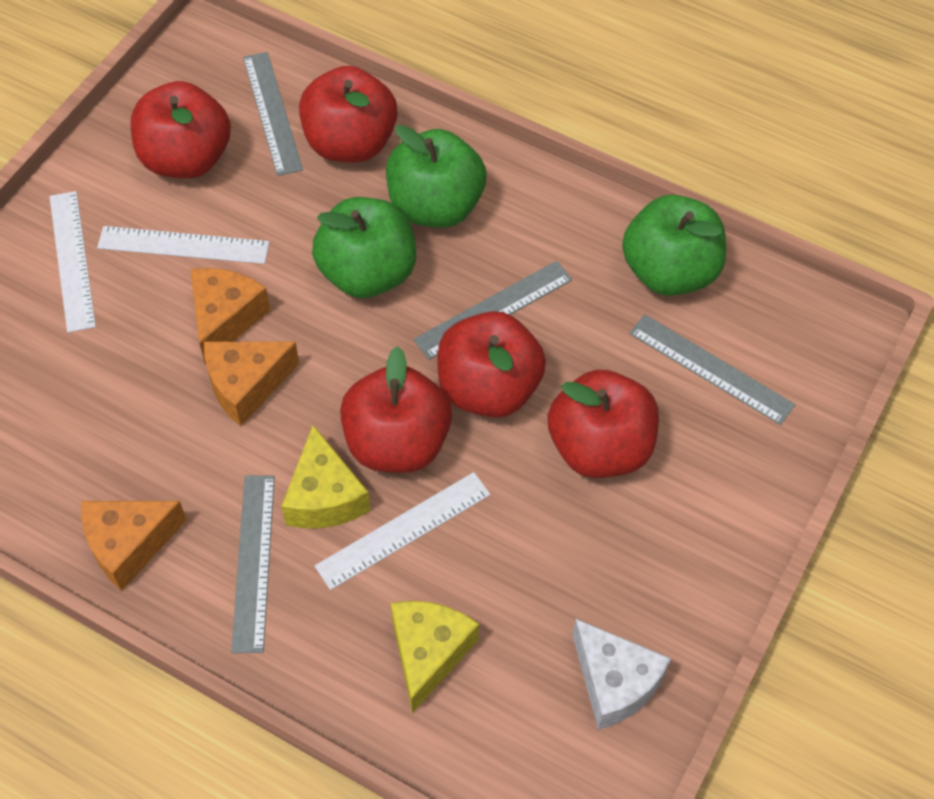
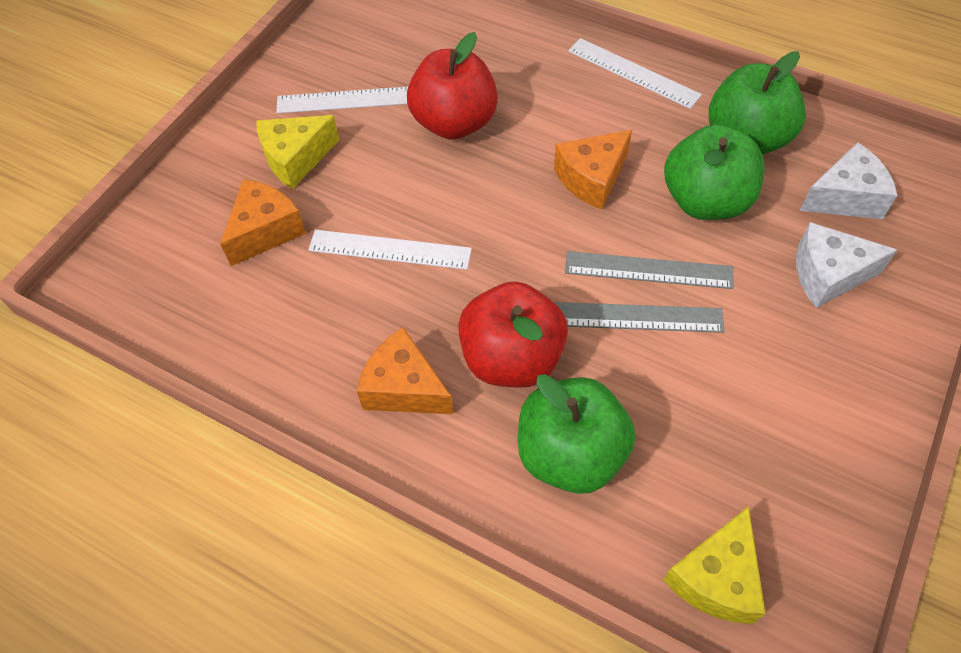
grey ruler: [231,476,275,653] [243,52,303,176] [413,261,572,360] [629,314,795,425] = 4 -> [554,302,725,333] [565,251,734,289] = 2
red apple: [131,81,231,178] [299,66,397,162] [340,346,452,473] [437,311,546,418] [548,370,659,478] = 5 -> [407,32,498,140] [458,282,568,388] = 2
white cheese: [572,619,671,730] = 1 -> [796,222,897,308] [800,142,898,220] = 2

